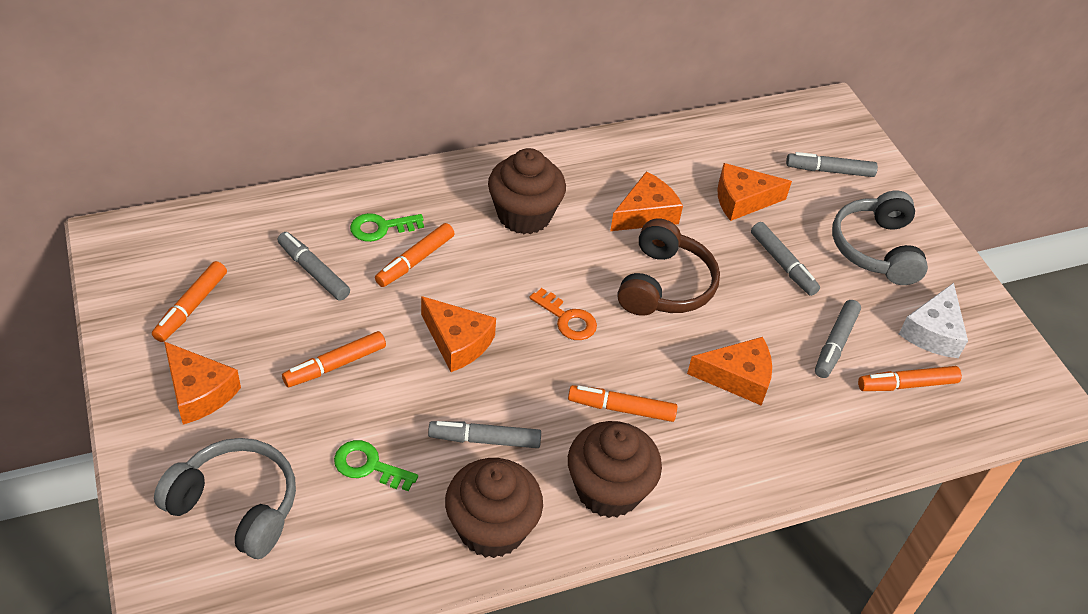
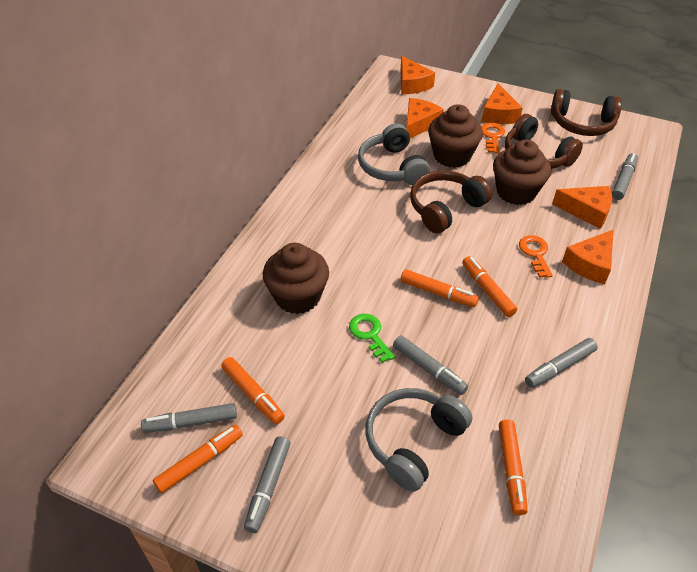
brown headphones: [617,218,720,316] = 1 -> [410,170,492,233] [505,114,583,169] [551,89,622,136] = 3
green key: [334,440,418,491] [350,213,424,242] = 2 -> [349,314,395,363] = 1
orange key: [529,288,597,340] = 1 -> [482,123,505,153] [519,235,553,278] = 2
white cheese: [899,283,968,358] = 1 -> none = 0

